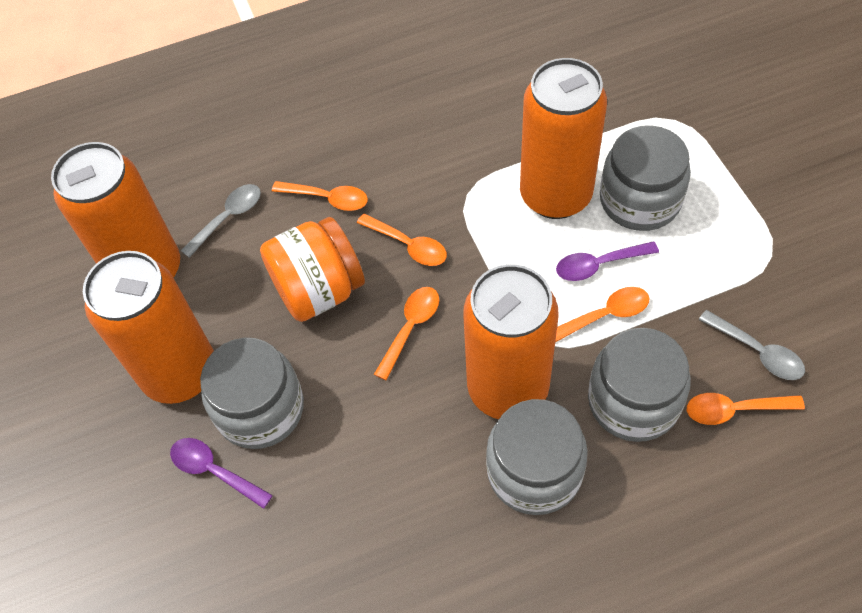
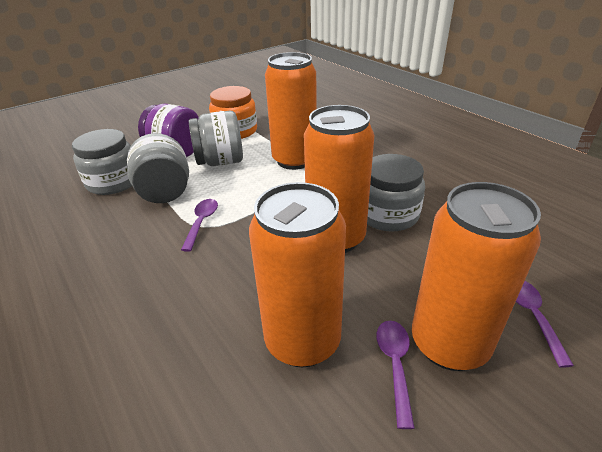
grey spoon: [181,184,261,258] [699,310,805,380] = 2 -> none = 0
orange spoon: [272,181,368,211] [357,214,447,266] [374,287,439,380] [555,287,649,342] [687,393,805,425] = 5 -> none = 0
purple jar: none = 0 -> [138,103,199,157] = 1
purple spoon: [170,438,273,509] [556,241,659,281] = 2 -> [181,199,218,252] [376,321,415,429] [516,281,574,368] = 3

